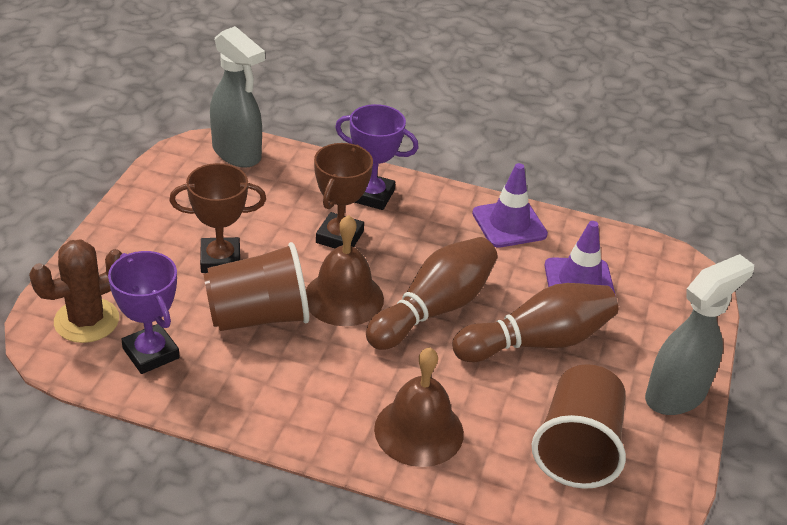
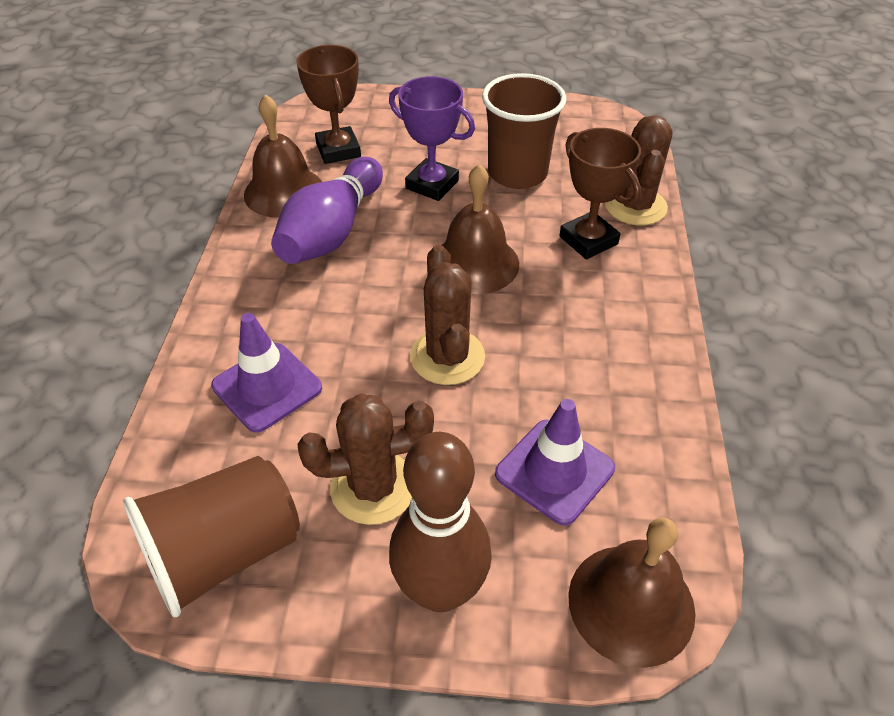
brown bell: [306,215,384,326] [374,347,464,467] = 2 -> [244,94,322,218] [442,164,519,294] [568,517,696,668] = 3
brown bowling pin: [366,237,498,350] [452,283,618,362] = 2 -> [389,432,492,612] = 1
brown cactus: [29,239,123,343] = 1 -> [298,394,434,525] [410,245,485,385] [605,115,672,226] = 3
grey spray bottle: [210,26,265,168] [645,254,754,415] = 2 -> none = 0
purple bowling pin: none = 0 -> [271,157,383,264] = 1
purple trophy: [108,251,180,374] [335,104,419,210] = 2 -> [389,76,475,201] = 1

